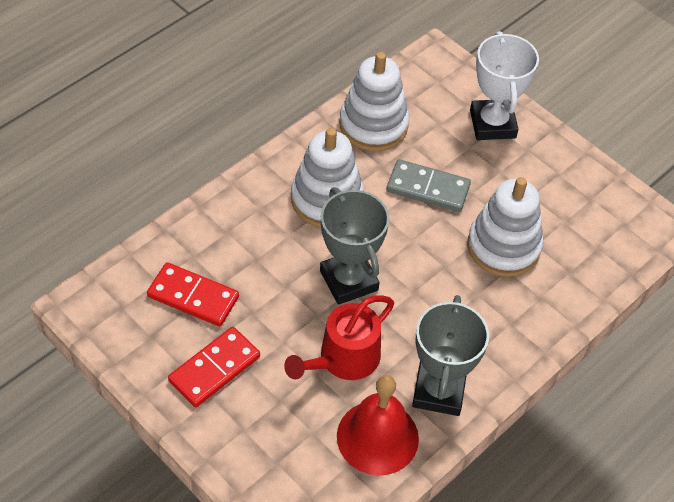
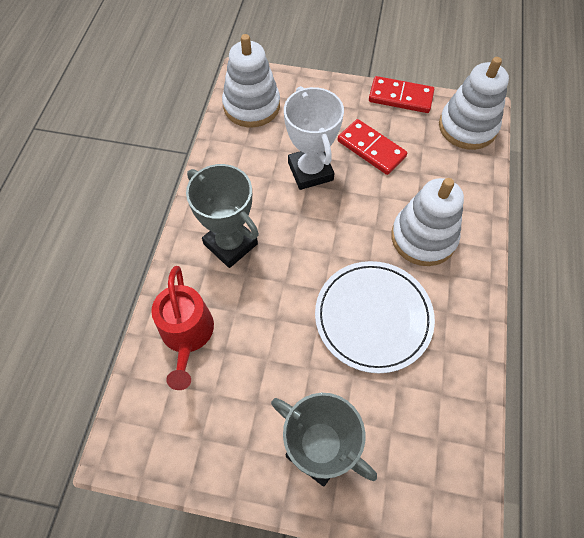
grey domino: [387,159,471,212] = 1 -> none = 0
red bell: [337,375,419,475] = 1 -> none = 0
white plate: none = 0 -> [315,261,435,373] = 1

